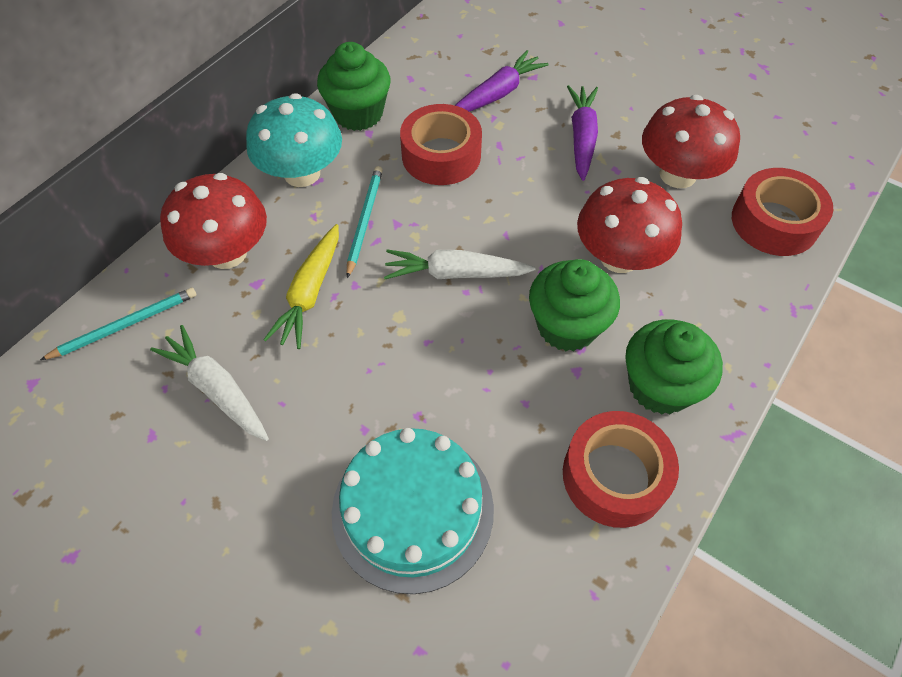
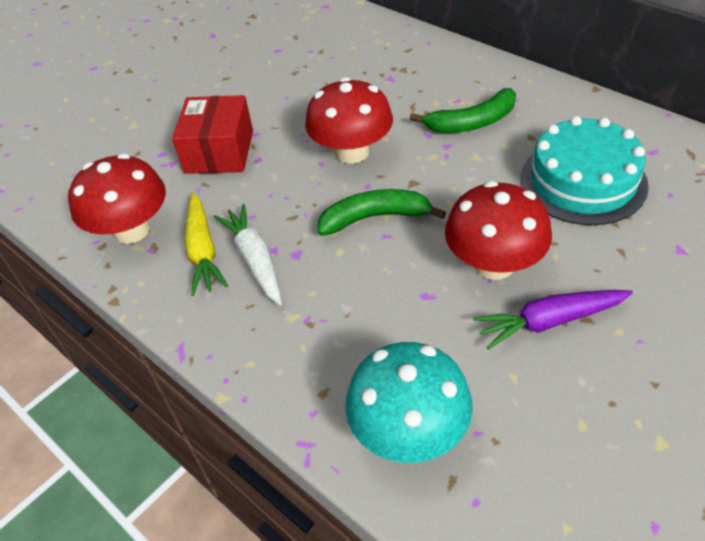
green banana: none = 0 -> [318,189,446,236] [410,88,516,133] = 2
green cupcake: [317,42,391,131] [529,259,620,351] [625,319,723,414] = 3 -> none = 0
purple carrot: [455,50,549,112] [567,85,598,181] = 2 -> [473,290,633,350] = 1
red box: none = 0 -> [172,95,253,174] = 1
red tape: [400,104,482,185] [563,411,679,528] [732,168,833,256] = 3 -> none = 0
turquoise pencil: [40,288,197,360] [347,166,383,278] = 2 -> none = 0
white carrot: [150,325,269,441] [384,250,536,279] = 2 -> [213,204,282,305] = 1

